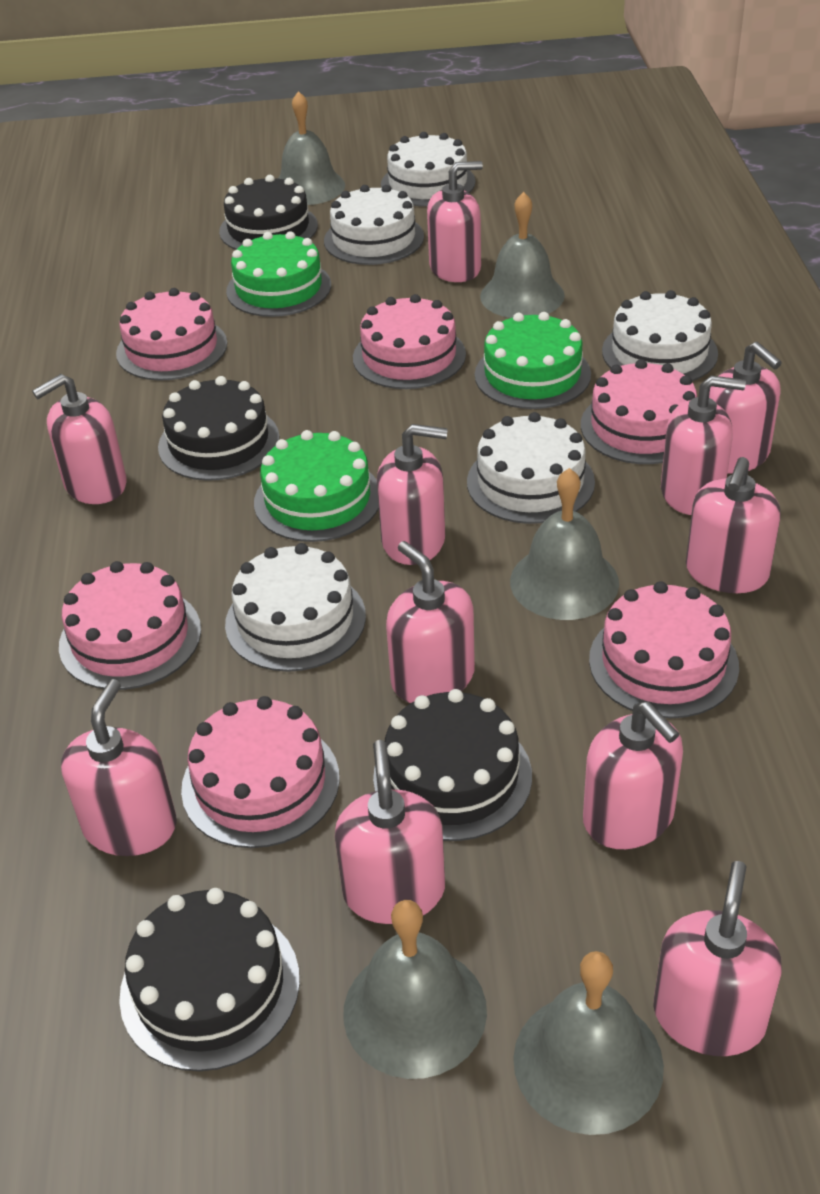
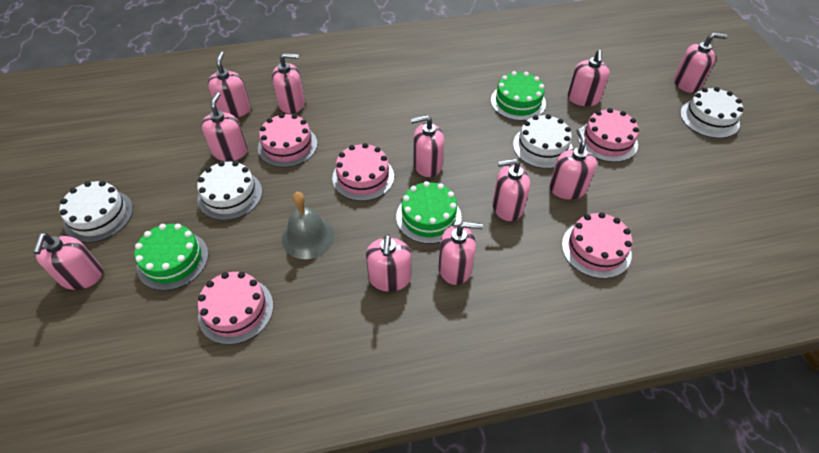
black cake: [119,888,300,1071] [158,376,280,481] [219,175,318,250] [373,689,532,841] = 4 -> none = 0
grey bell: [278,91,345,205] [343,900,487,1079] [480,192,565,318] [510,468,619,620] [513,951,664,1135] = 5 -> [282,192,335,259] = 1
pink cake: [59,561,201,690] [116,288,227,381] [181,696,340,848] [353,294,466,389] [581,359,697,464] [589,581,739,718] = 6 -> [198,272,273,345] [258,113,317,167] [332,143,394,201] [562,212,632,279] [578,108,639,162] = 5
white cake: [225,543,366,672] [324,185,424,265] [381,132,476,206] [467,412,595,524] [602,290,718,381] = 5 -> [59,181,133,243] [197,161,262,220] [513,114,573,169] [680,87,743,138] = 4

